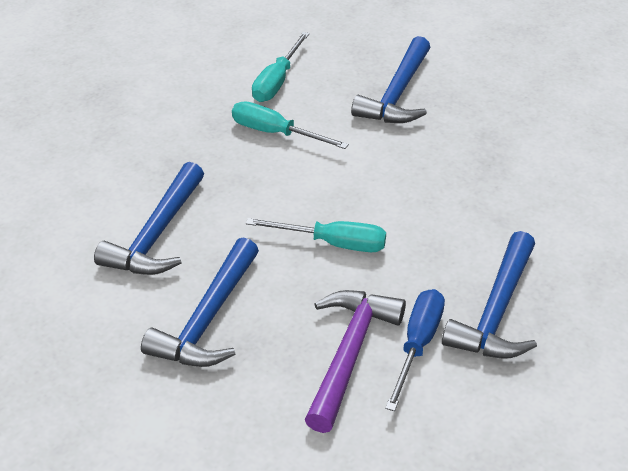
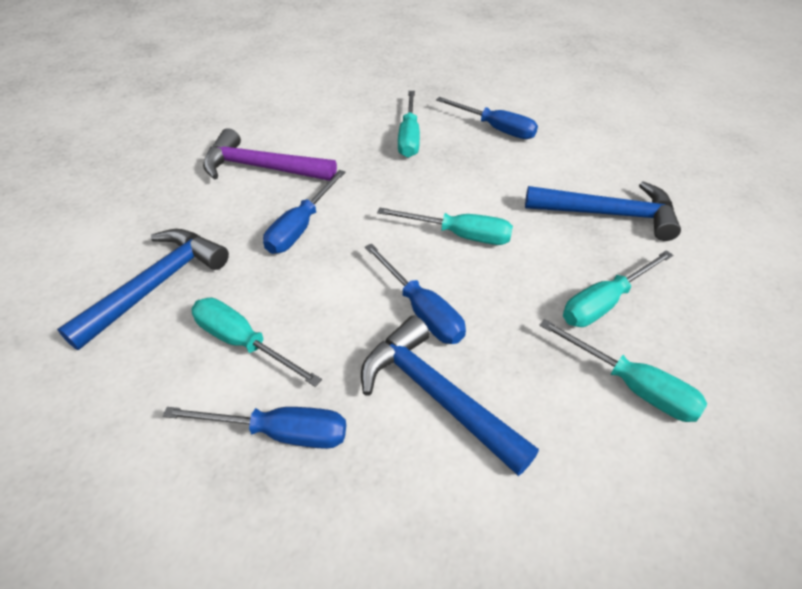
blue hammer: [94,162,204,275] [141,238,259,367] [351,36,430,123] [442,231,537,359] = 4 -> [57,229,229,350] [361,316,539,476] [525,181,681,241] = 3
blue screwdriver: [385,289,445,411] = 1 -> [163,407,346,449] [263,170,346,254] [365,243,466,344] [436,97,538,139] = 4
turquoise screwdriver: [232,101,349,149] [246,218,386,252] [252,32,309,102] = 3 -> [192,298,322,387] [377,207,513,245] [398,91,420,158] [539,319,707,422] [563,250,673,327] = 5

